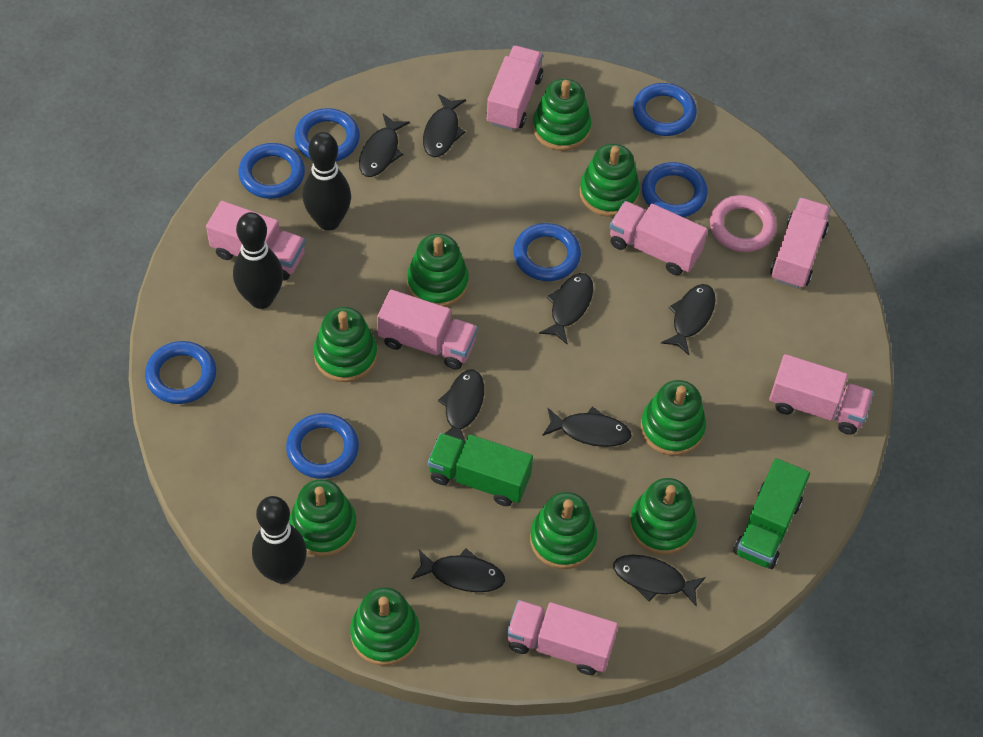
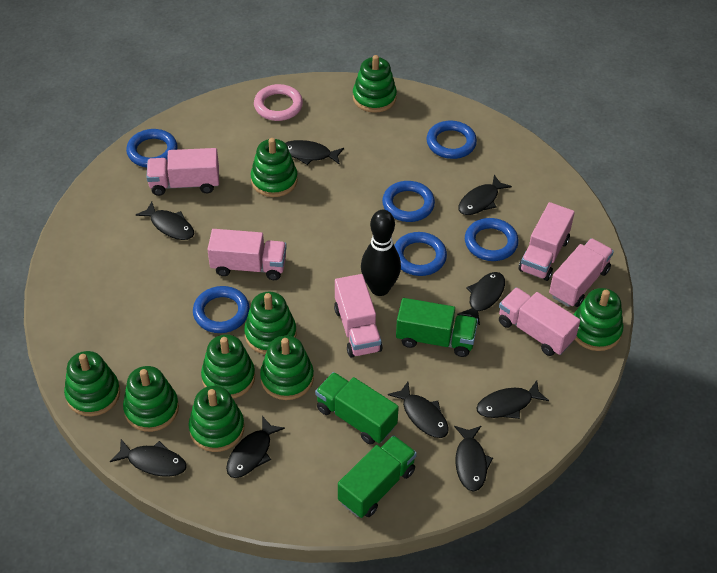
black bowling pin: [233,212,283,309] [252,496,307,584] [303,132,351,231] = 3 -> [361,210,401,296] = 1
black fish: [359,114,410,177] [411,548,505,592] [423,94,466,157] [438,369,484,443] [539,273,593,345] [542,407,632,447] [613,555,706,607] [661,284,716,355] = 8 -> [110,439,187,477] [136,201,194,240] [226,416,285,478] [286,140,344,165] [388,382,449,438] [454,426,493,492] [457,272,505,325] [458,175,512,215] [476,380,549,419] = 9
blue ring: [145,341,216,404] [239,143,305,199] [286,413,359,479] [294,108,360,161] [514,223,581,281] [633,83,697,136] [642,162,708,217] = 7 -> [126,129,178,167] [193,286,250,333] [382,181,435,222] [394,232,447,276] [426,121,477,159] [465,218,519,261] = 6
green truck: [428,433,533,506] [733,458,810,569] = 2 -> [315,372,399,445] [338,435,417,518] [396,298,478,357] = 3
pink truck: [206,201,305,281] [377,290,478,370] [486,46,543,131] [507,600,618,675] [610,201,708,275] [769,354,873,435] [770,197,831,289] = 7 -> [147,148,219,196] [207,229,287,280] [334,274,383,358] [499,287,580,356] [518,202,575,281] [549,238,614,307] = 6

